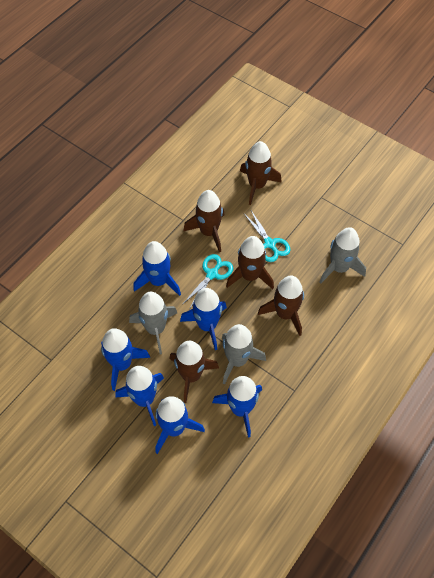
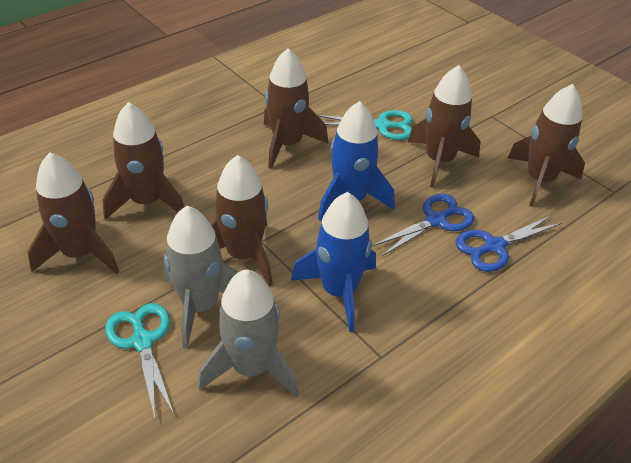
blue rocket: [101,328,150,391] [115,366,164,426] [133,241,181,296] [156,396,205,454] [180,288,227,350] [212,376,262,438] = 6 -> [291,192,376,332] [318,101,395,221] = 2
blue scissors: none = 0 -> [372,194,474,257] [455,215,562,272] = 2
brown rocket: [170,341,219,403] [183,190,225,252] [226,236,274,289] [240,141,282,205] [258,276,304,336] = 5 -> [27,153,119,274] [102,102,184,220] [210,155,273,286] [264,48,329,169] [408,65,481,188] [508,84,585,207] = 6
grey rocket: [129,292,177,354] [222,324,266,384] [320,227,366,283] = 3 -> [163,206,239,348] [198,270,299,397] = 2

